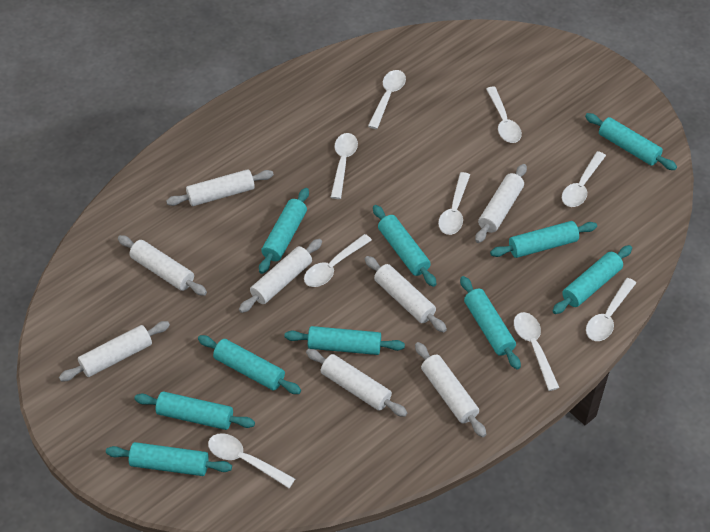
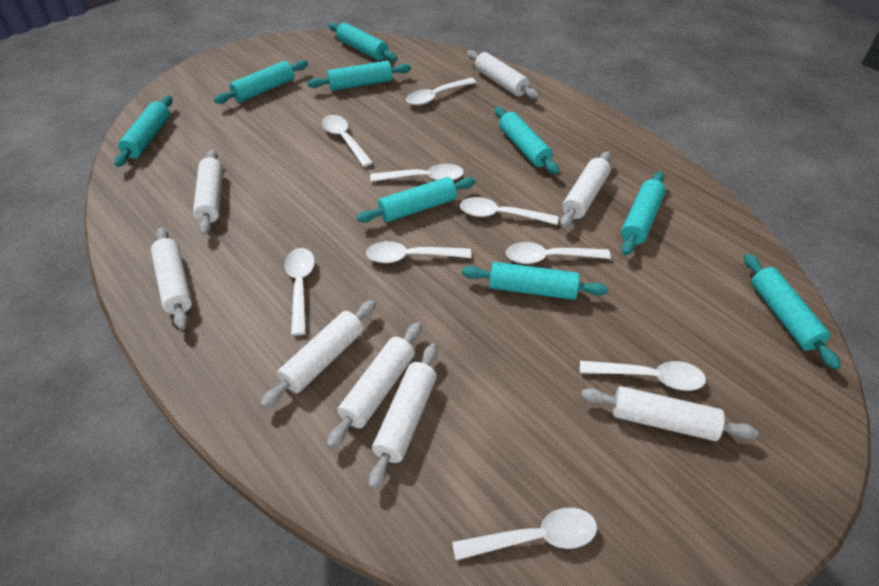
turquoise rolling pin: [106,442,232,476] [134,391,255,430] [198,335,301,394] [259,188,309,274] [284,326,405,355] [373,205,437,287] [460,276,521,369] [490,221,597,258] [553,245,632,314] [585,113,677,170] = 10 -> [115,96,172,167] [214,60,308,104] [307,61,411,91] [329,22,398,61] [357,177,475,222] [462,262,608,300] [495,107,559,174] [621,172,666,255] [744,254,841,370] = 9

